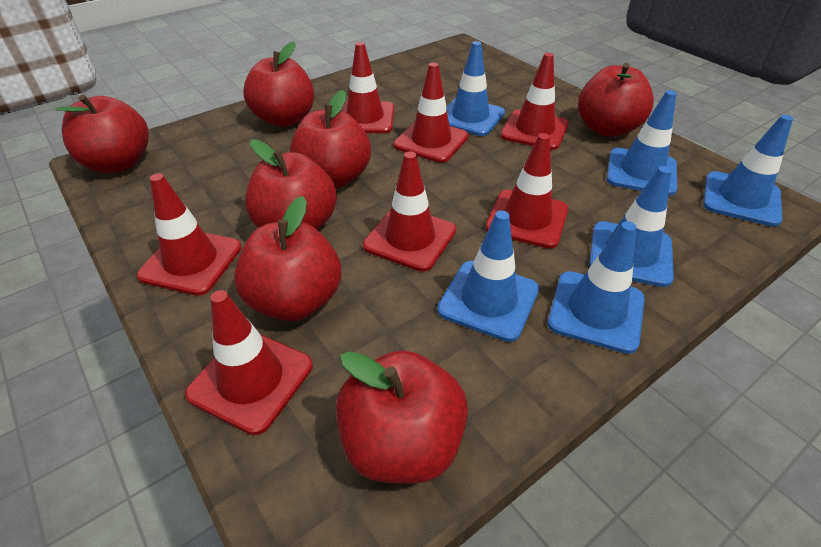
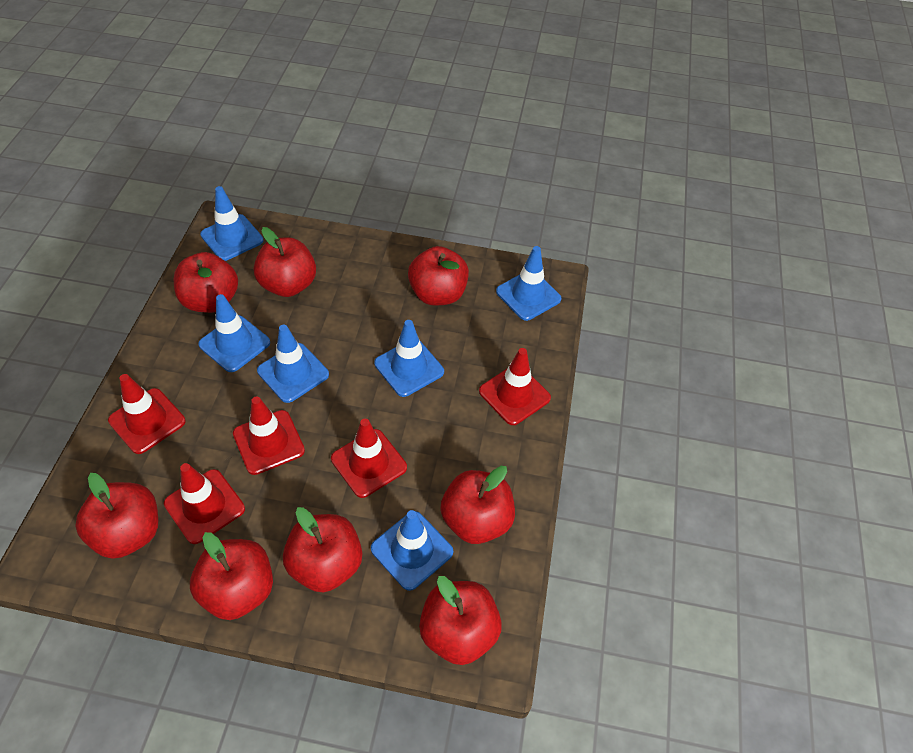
red apple: [55,95,149,173] [234,196,342,321] [243,41,314,127] [245,140,337,230] [290,90,371,188] [336,350,468,484] [578,63,654,137] = 7 -> [75,473,158,559] [174,252,238,313] [190,532,273,620] [254,227,316,297] [283,507,362,592] [408,246,469,306] [419,576,502,665] [440,466,515,544] = 8
red traffic cone: [137,173,242,296] [185,290,313,435] [342,42,394,133] [363,151,456,272] [393,62,469,163] [485,133,568,248] [500,53,569,150] = 7 -> [108,374,186,454] [164,463,245,544] [233,396,305,475] [331,419,407,498] [479,348,551,425] = 5

